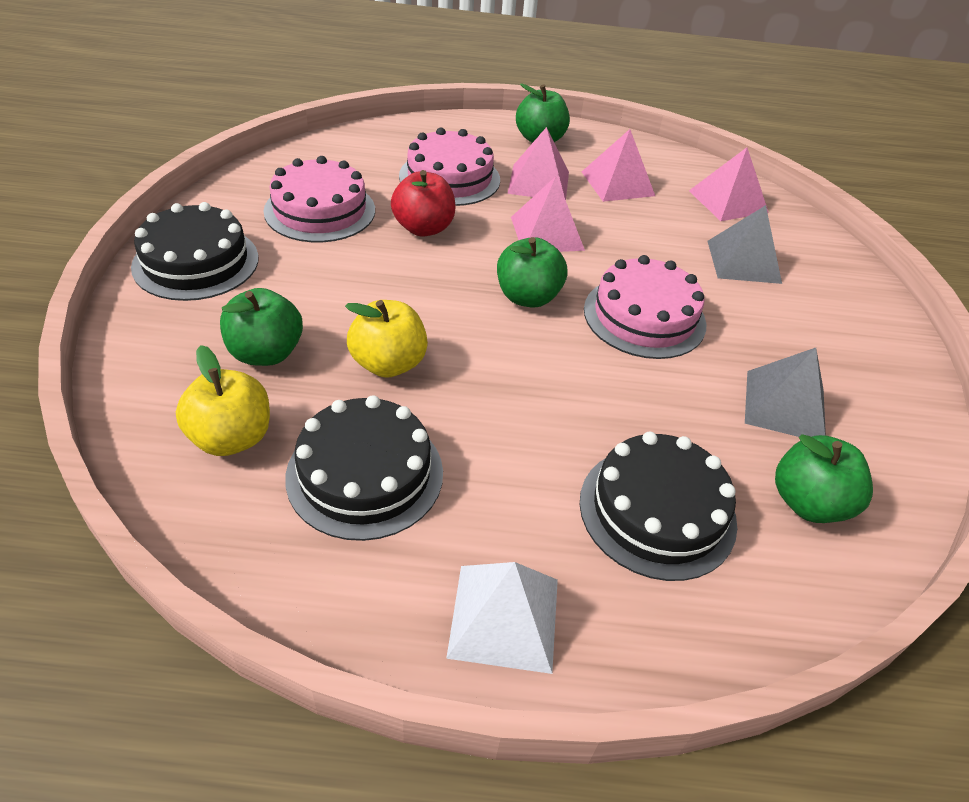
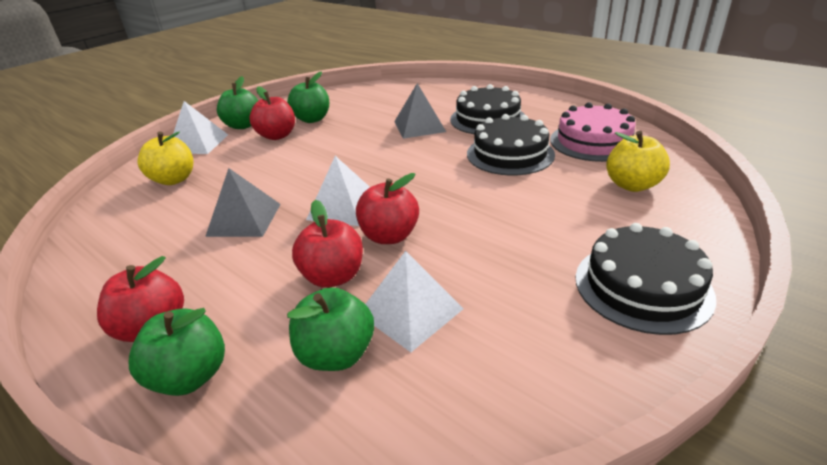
pink cake: [263,156,375,242] [399,127,500,206] [584,255,706,359] = 3 -> [550,102,636,162] = 1
pink pyramid: [507,127,569,200] [511,176,585,252] [582,129,655,202] [689,147,769,221] = 4 -> none = 0
red apple: [391,170,456,237] = 1 -> [97,256,184,342] [249,87,295,140] [292,200,363,288] [356,173,419,244] = 4
white pyramid: [446,562,558,674] = 1 -> [173,101,228,154] [306,156,370,226] [366,251,464,352] = 3

